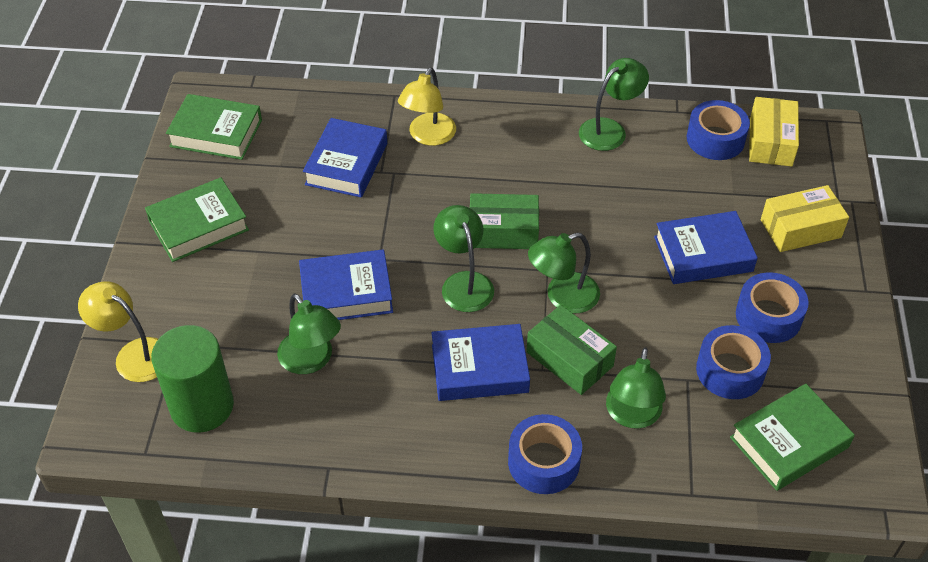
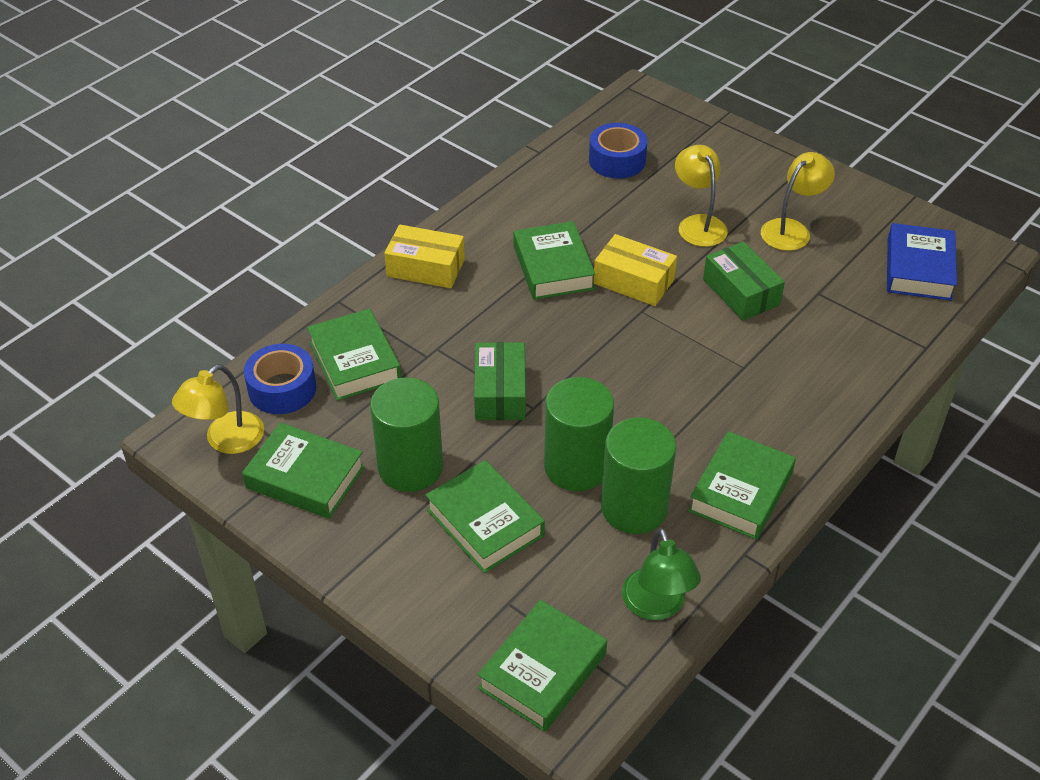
blue book: [299,249,393,320] [303,118,387,197] [431,324,530,401] [654,211,758,284] = 4 -> [887,223,957,301] = 1
blue tape: [508,414,582,494] [687,100,750,160] [696,325,771,399] [736,272,809,343] = 4 -> [244,344,316,414] [589,123,647,179] = 2
green book: [145,177,249,262] [166,94,262,160] [730,384,855,491] = 3 -> [242,422,365,519] [307,308,401,401] [425,460,545,573] [477,600,607,732] [514,221,596,300] [688,431,796,540] = 6
green cylinder: [151,325,234,433] = 1 -> [370,377,443,492] [544,377,614,491] [601,417,676,534] = 3
green lamp: [277,294,341,374] [433,205,494,312] [528,233,600,313] [579,58,649,151] [606,347,666,429] = 5 -> [622,528,701,620] = 1
yellow lamp: [78,281,158,382] [398,68,456,146] = 2 -> [172,364,264,454] [675,145,728,247] [761,152,835,251] = 3

